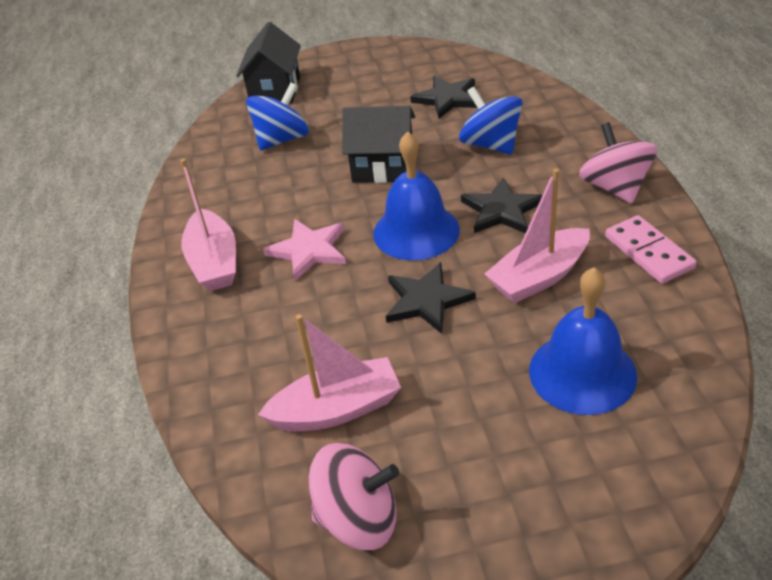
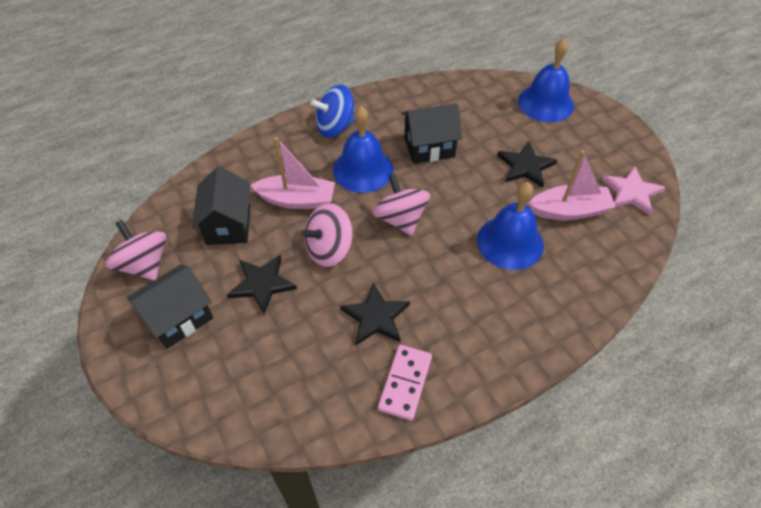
black house: [236,22,301,104] [342,106,415,183] = 2 -> [127,264,213,349] [192,166,250,245] [402,104,462,164] = 3
blue bell: [373,132,460,260] [529,267,637,415] = 2 -> [333,106,393,193] [477,182,544,270] [518,38,574,122] = 3
blue spinning top: [246,83,309,151] [459,87,523,155] = 2 -> [310,85,356,138] = 1
pink boat: [180,159,236,291] [258,314,401,431] [484,169,590,303] = 3 -> [250,138,335,209] [528,150,616,220] = 2
pink spinning top: [309,443,399,550] [579,122,658,204] = 2 -> [106,220,166,281] [302,203,352,267] [372,173,430,236] = 3

